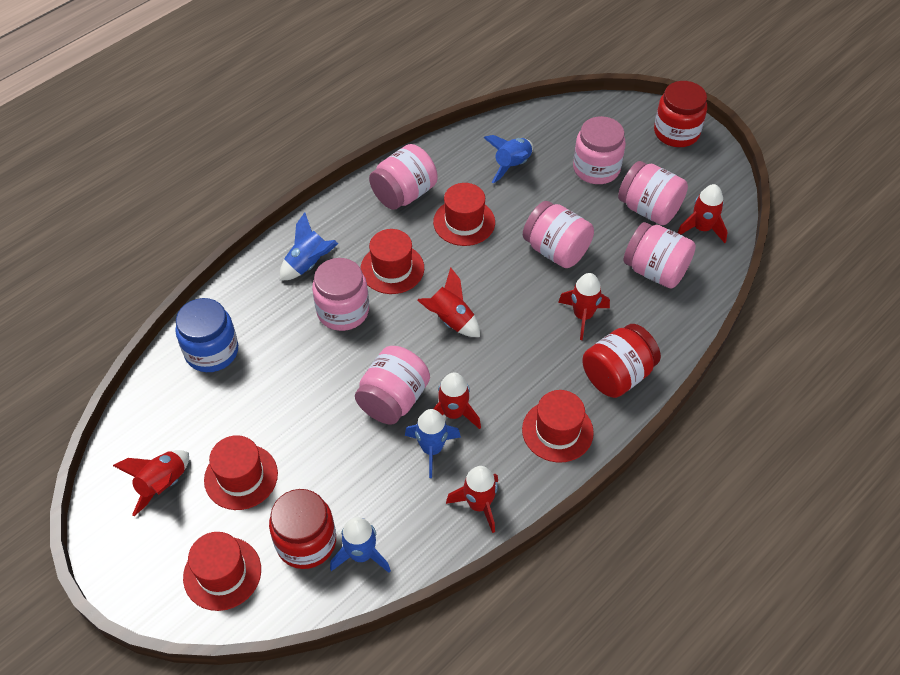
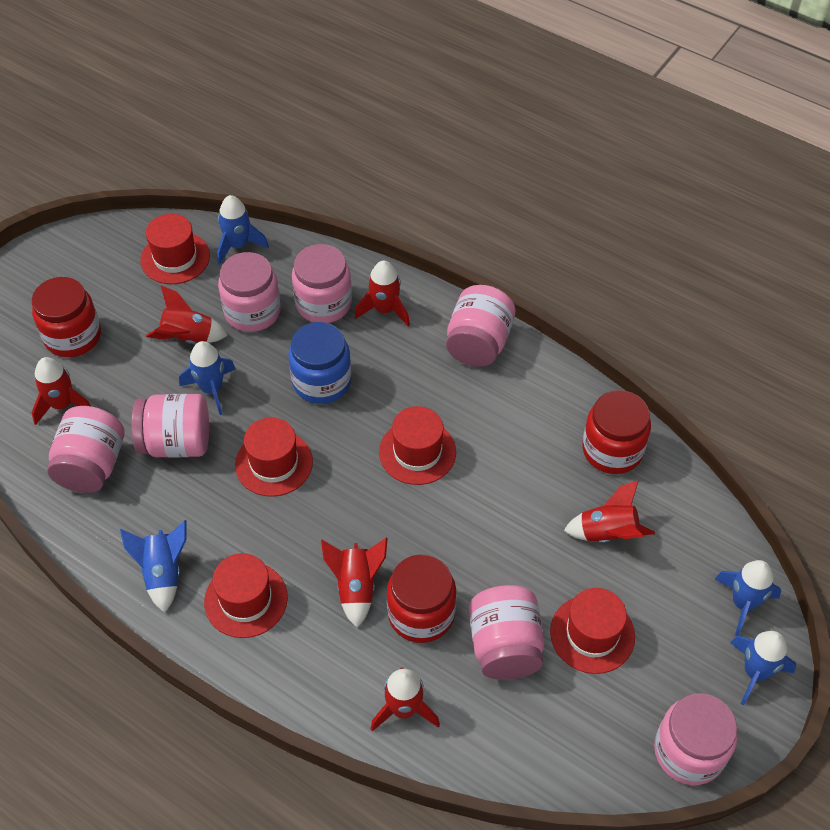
blue rocket: [280,213,338,281] [330,517,391,573] [405,409,461,478] [484,135,533,183] = 4 -> [120,520,186,613] [179,341,236,415] [217,195,269,265] [715,560,781,636] [730,631,796,705] = 5

